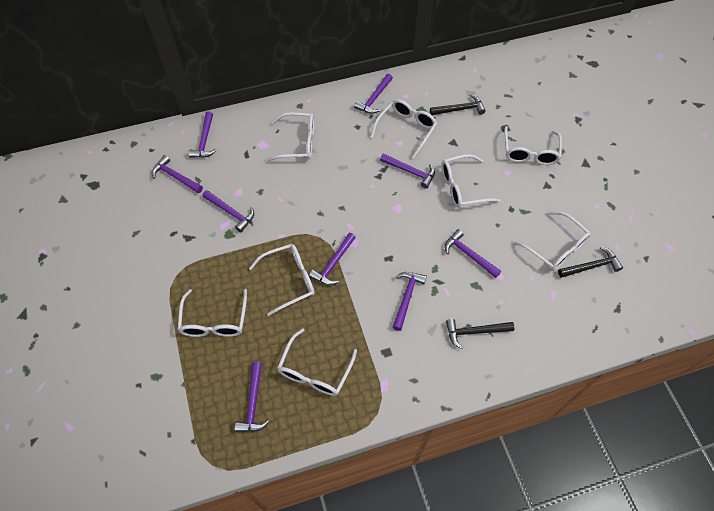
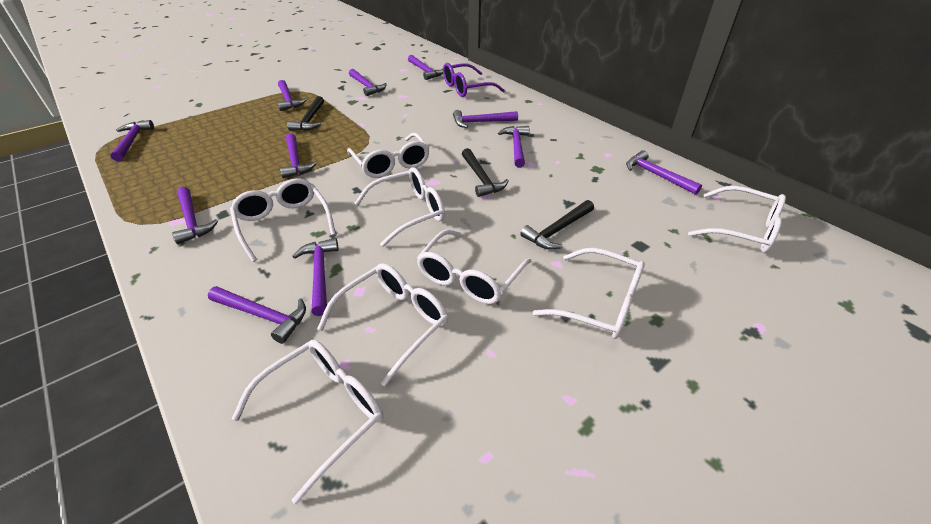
purple glasses: none = 0 -> [443,63,505,97] = 1
purple hammer: [152,155,203,193] [188,111,216,158] [202,190,254,232] [235,362,270,432] [309,233,356,285] [354,74,393,114] [380,153,435,189] [393,272,427,331] [445,229,501,278] = 9 -> [110,120,154,161] [172,187,218,244] [208,286,306,344] [277,80,307,111] [280,134,317,178] [292,238,339,316] [349,69,387,96] [408,55,443,80] [453,110,518,128] [498,126,529,168] [626,150,702,195] = 11

